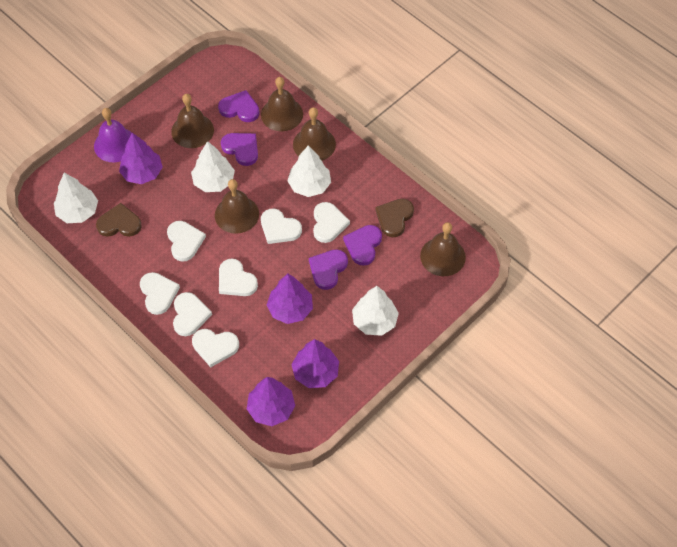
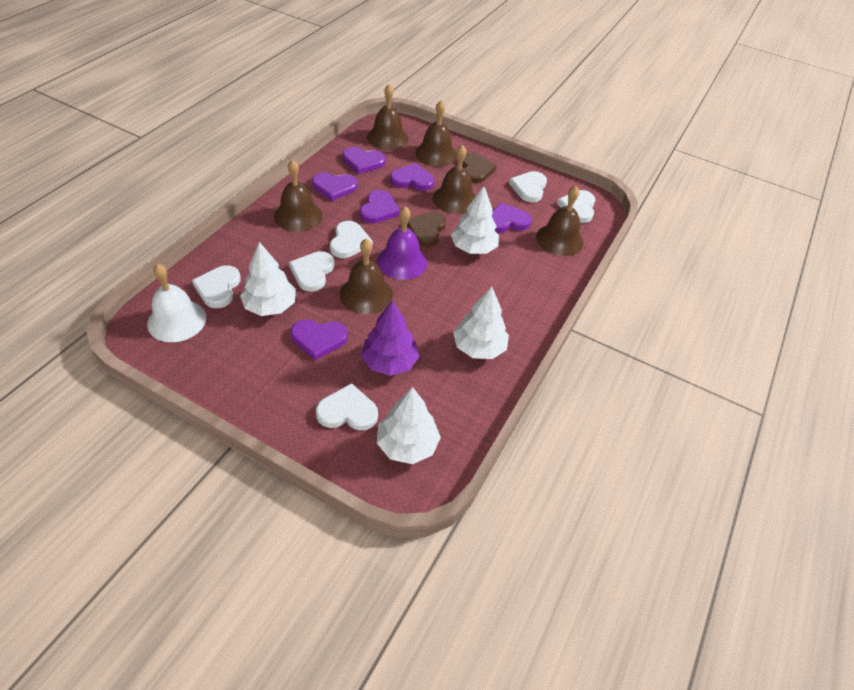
brown bell: [171,94,214,148] [215,179,259,234] [261,77,303,131] [293,107,336,161] [420,222,466,276] = 5 -> [274,159,323,232] [340,239,393,314] [367,84,409,150] [415,100,457,167] [433,145,476,214] [536,186,584,256] = 6
purple heart: [218,90,260,122] [221,133,258,166] [309,249,348,290] [343,225,382,266] = 4 -> [291,319,348,360] [312,172,358,201] [343,147,386,174] [359,190,400,224] [390,163,434,191] [492,203,532,233] = 6
purple tree: [119,133,163,184] [247,377,295,426] [267,274,313,324] [291,339,339,388] = 4 -> [361,300,419,376] = 1
white bell: none = 0 -> [147,264,206,342] = 1
white heart: [140,272,180,315] [167,221,206,262] [173,292,212,336] [192,329,239,367] [219,259,258,296] [261,209,302,244] [313,202,350,243] = 7 -> [192,265,241,308] [289,251,334,292] [316,383,378,431] [330,221,373,258] [509,171,547,202] [557,190,596,223] = 6

